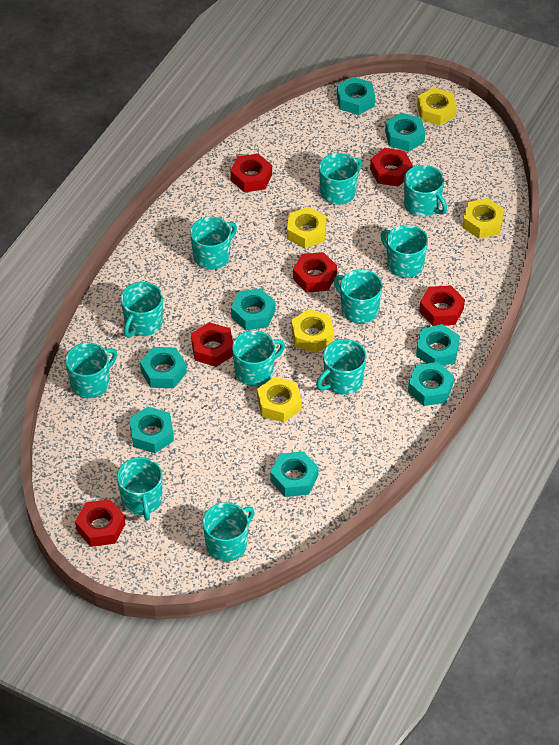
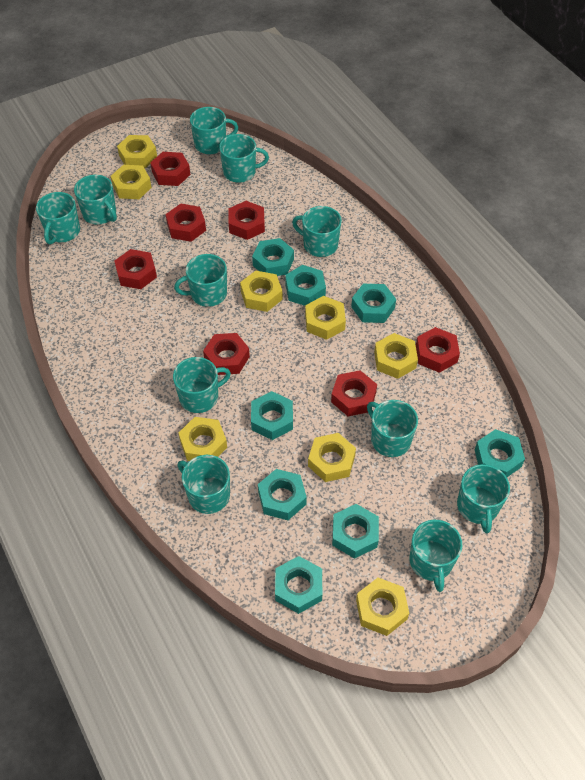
red nut: [75,499,125,547] [191,322,233,367] [230,154,272,192] [293,252,337,293] [370,148,413,187] [419,285,465,326] = 6 -> [114,249,157,289] [150,152,190,186] [166,204,206,242] [203,333,250,375] [228,201,265,240] [331,370,377,416] [416,327,460,373] = 7
yellow nut: [257,377,302,422] [287,207,327,248] [291,309,334,353] [417,87,457,126] [462,198,504,239] = 5 -> [111,165,152,199] [117,135,157,168] [178,417,227,461] [240,271,282,312] [305,296,346,340] [308,433,356,482] [356,578,409,636] [374,333,418,379] = 8

